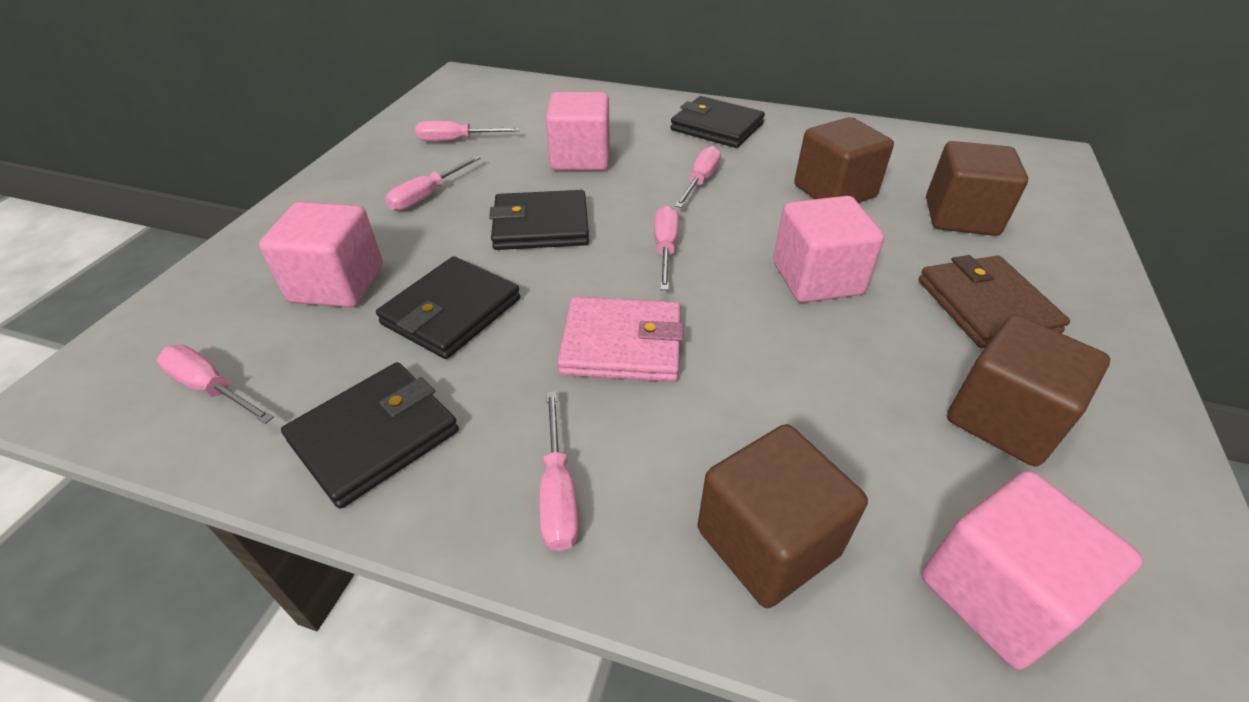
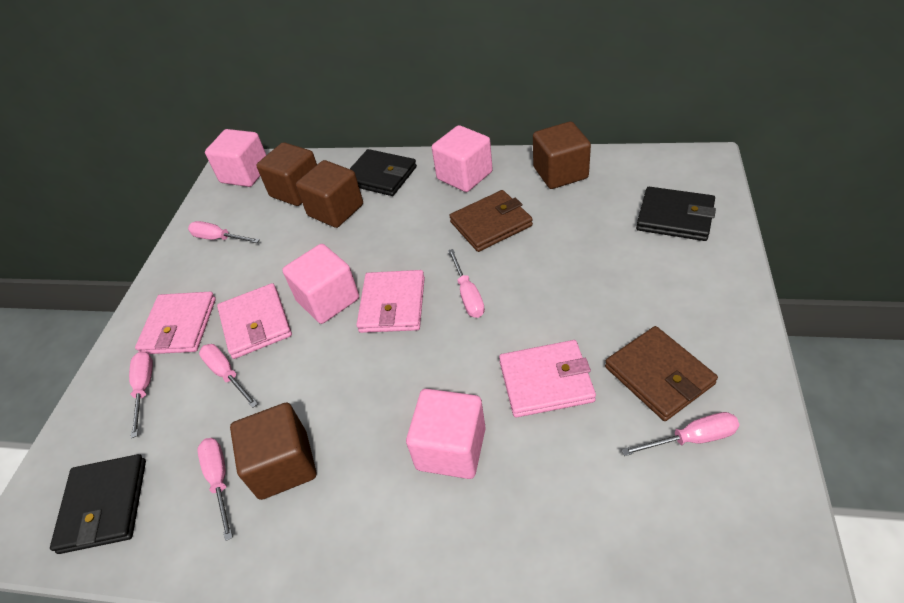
black wallet: [281,362,459,509] [376,256,520,359] [489,190,589,250] [671,96,765,148] = 4 -> [50,454,146,554] [350,149,417,196] [636,187,716,241] = 3
brown wallet: [919,255,1070,348] = 1 -> [449,190,533,252] [605,326,718,421] = 2
pink wallet: [557,297,684,382] = 1 -> [135,292,216,354] [217,283,292,359] [356,270,425,333] [499,340,596,418] = 4

